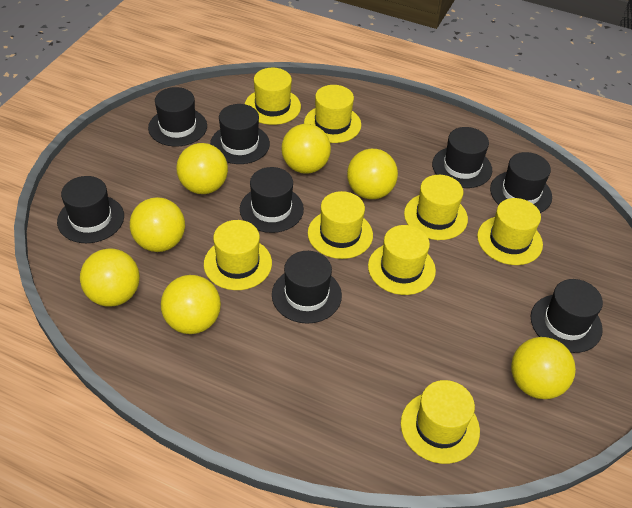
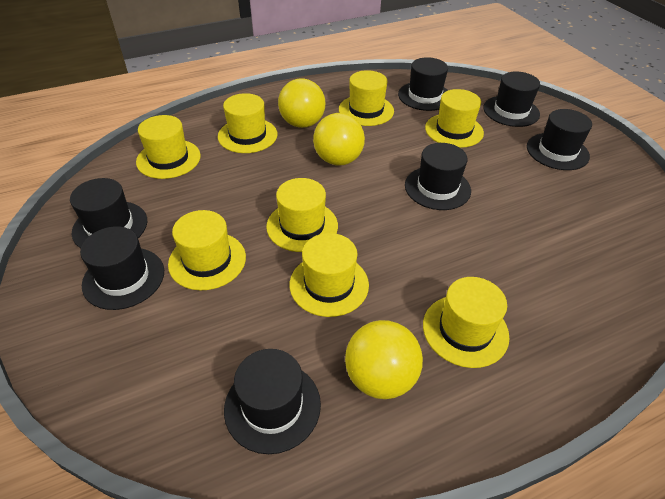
black hat: [57,176,124,243] [148,87,207,146] [210,104,270,164] [240,167,304,233] [272,251,342,324] [432,127,492,188] [490,152,552,213] [531,279,603,353] = 8 -> [70,178,147,248] [80,226,164,310] [224,349,321,454] [398,57,448,111] [405,143,471,210] [483,72,540,127] [527,109,592,170] = 7
yellow ball: [80,248,140,307] [130,197,185,252] [161,275,221,334] [176,143,228,194] [281,124,331,174] [347,149,398,199] [511,337,576,399] = 7 -> [278,79,326,128] [313,113,365,165] [345,320,423,399] = 3

